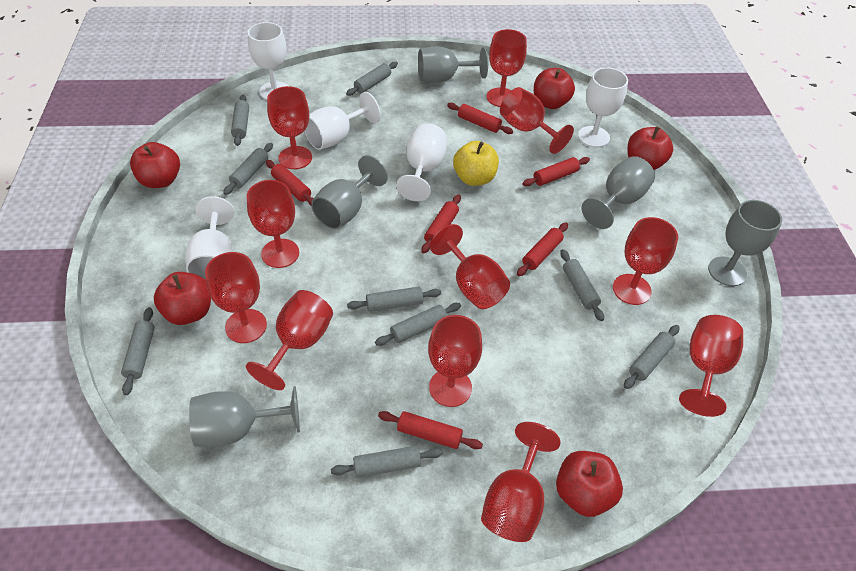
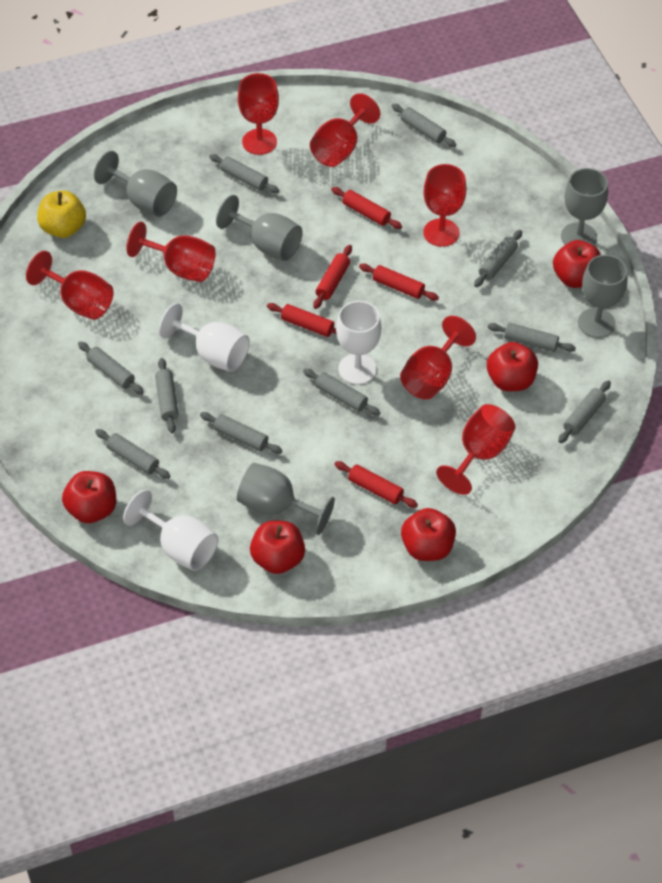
grey rolling pin: [121,307,155,395] [223,143,273,195] [231,95,249,146] [331,446,442,478] [346,61,398,96] [347,287,441,312] [375,303,461,346] [560,249,604,321] [624,325,679,389] = 9 -> [78,342,144,394] [95,429,170,479] [155,358,179,433] [200,412,282,454] [209,154,279,193] [303,369,381,416] [392,104,456,147] [474,230,522,287] [488,323,576,352] [558,380,611,443] = 10
red goblet: [205,252,267,343] [246,290,333,390] [247,180,299,268] [267,86,312,169] [428,315,482,407] [430,224,510,309] [481,422,561,542] [487,29,527,107] [500,87,574,154] [613,217,678,305] [679,315,743,417] = 11 -> [26,251,114,320] [126,222,216,282] [238,73,279,155] [310,93,380,167] [400,316,476,399] [423,164,466,247] [436,404,516,495] = 7
red rolling pin: [266,160,314,205] [378,411,483,449] [422,194,461,253] [447,103,513,134] [517,223,568,276] [523,157,590,186] = 6 -> [267,303,337,337] [313,245,352,309] [331,187,402,229] [334,461,418,508] [359,264,439,301] = 5
white goblet: [186,196,234,280] [248,22,288,100] [304,92,381,150] [396,123,447,201] [578,68,628,147] = 5 -> [123,489,218,571] [159,303,250,372] [336,301,381,385] = 3

